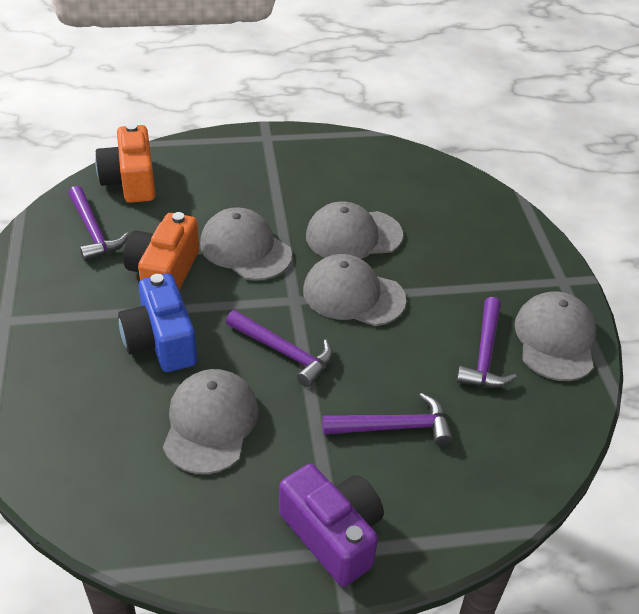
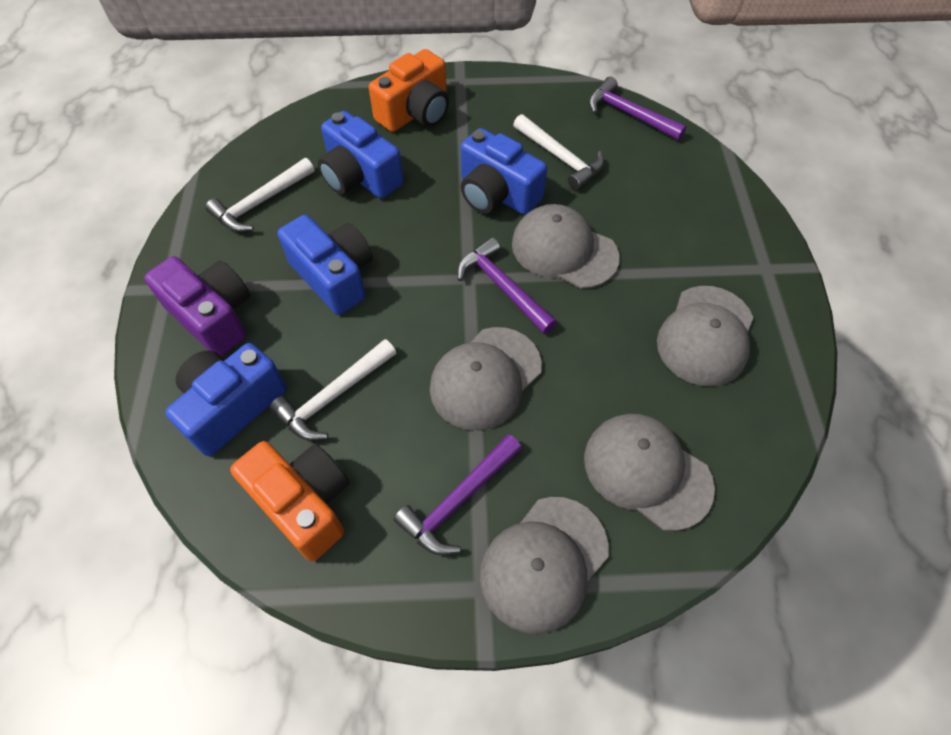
blue camera: [118,273,197,372] = 1 -> [165,343,286,456] [277,215,373,315] [318,111,403,199] [461,128,547,215] = 4
purple hammer: [68,186,129,262] [226,310,333,387] [322,393,453,446] [456,297,517,388] = 4 -> [393,434,522,555] [457,237,557,334] [589,77,687,140] = 3
white hammer: none = 0 -> [205,158,314,232] [270,339,396,440] [513,114,604,190] = 3

